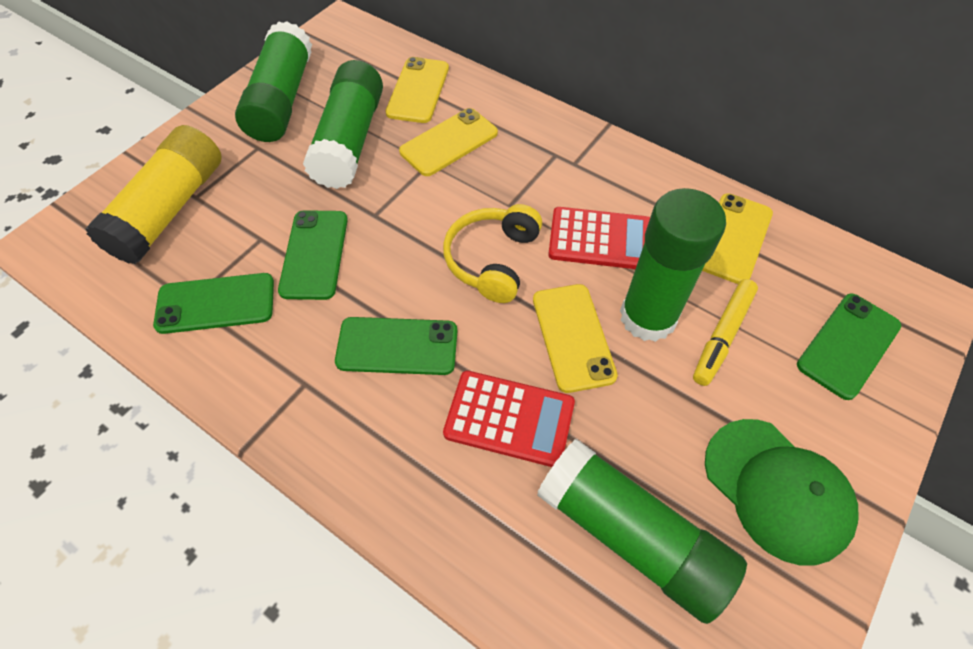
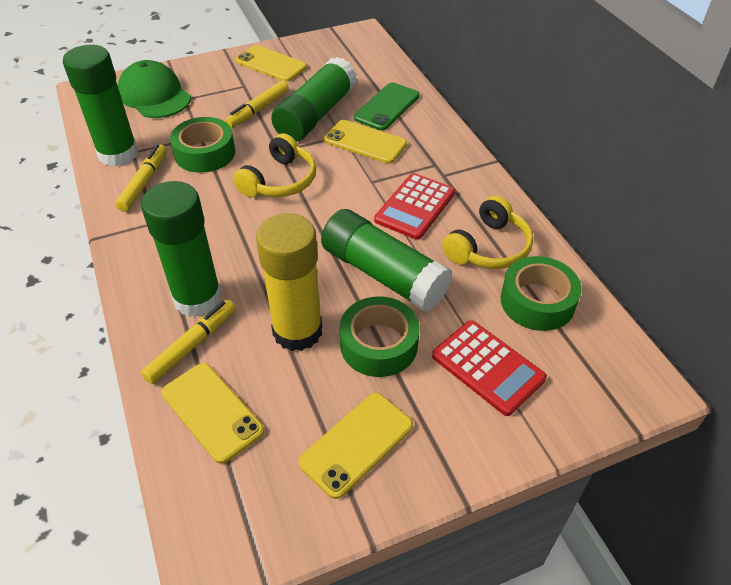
green phone: [153,273,274,334] [278,210,348,300] [335,317,457,375] [797,294,901,400] = 4 -> [354,83,420,130] = 1
green tape: none = 0 -> [170,117,235,173] [339,296,419,377] [501,256,582,331] = 3
yellow headphones: [443,204,542,303] = 1 -> [233,133,316,197] [442,195,533,269] = 2
yellow marker: [693,279,758,386] = 1 -> [115,145,167,212] [141,299,236,384] [225,81,289,128] = 3

